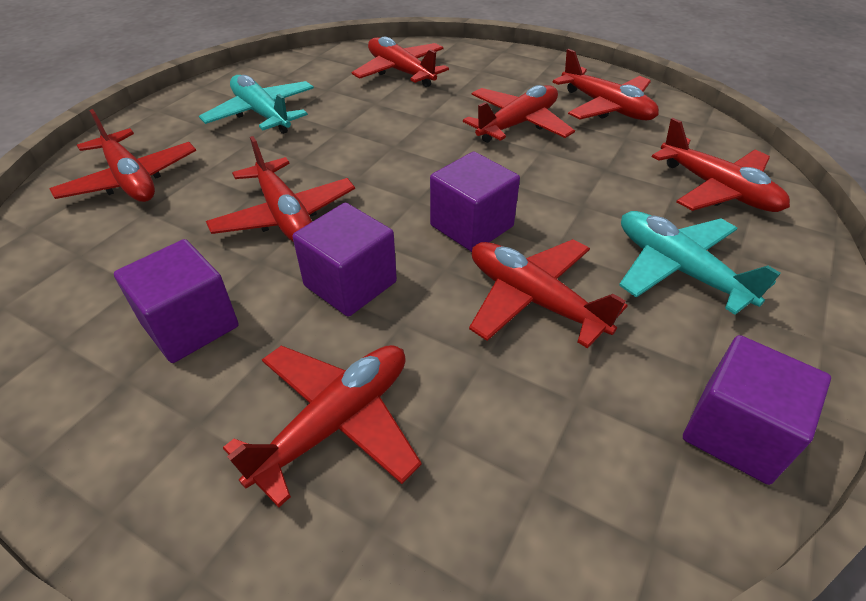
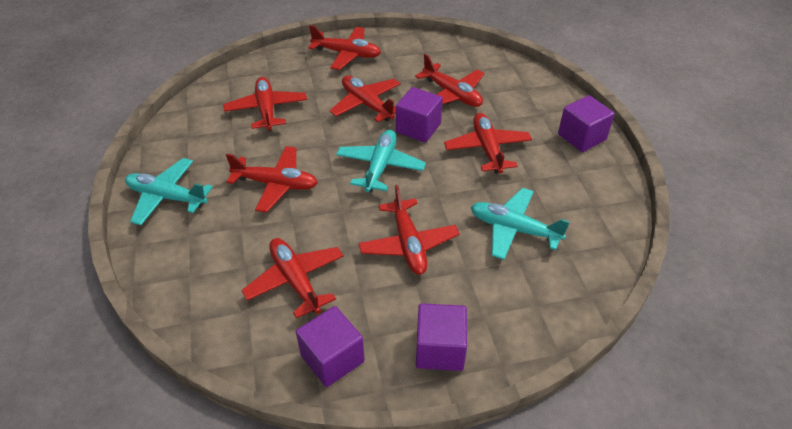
turquoise plane: [199,75,314,134] [619,211,781,315] = 2 -> [125,158,213,225] [336,130,426,192] [471,188,570,260] = 3

